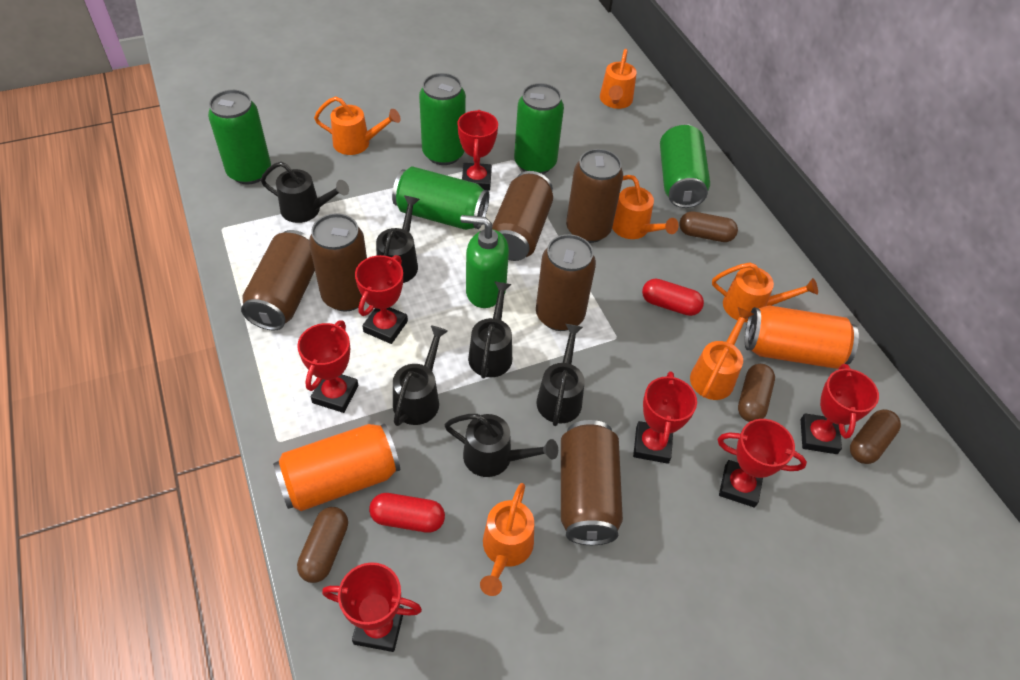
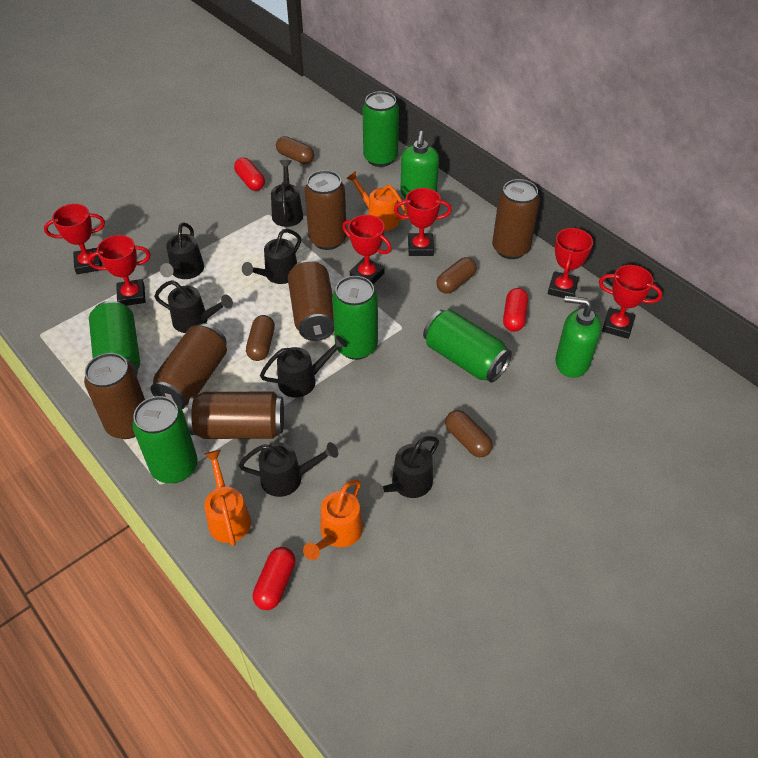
black watering can: [261,162,349,223] [376,196,420,283] [393,325,448,426] [445,414,558,477] [468,281,512,378] [536,324,585,426] = 6 -> [154,280,233,333] [160,223,204,279] [239,442,338,497] [242,229,301,284] [260,335,347,398] [271,160,303,227] [369,436,439,500] = 7
green soap dispenser: [460,215,509,308] = 1 -> [400,131,439,198] [555,296,601,378] = 2
orange can: [273,424,400,511] [745,305,859,369] = 2 -> none = 0
orange watering can: [314,96,401,155] [480,483,534,596] [600,49,637,109] [612,175,679,239] [690,307,754,400] [712,262,818,322] = 6 -> [204,450,251,546] [303,479,363,560] [346,171,408,231] = 3
red capsule: [369,493,445,533] [642,278,704,316] = 2 -> [234,157,265,191] [253,547,296,610] [503,288,528,332] = 3
red trophy: [297,320,358,413] [322,562,422,652] [355,255,408,344] [457,110,498,191] [633,371,697,464] [718,419,807,508] [801,364,879,454] = 7 -> [44,204,105,274] [88,235,151,306] [342,215,392,284] [394,188,452,256] [548,228,593,298] [599,265,662,339] = 6

